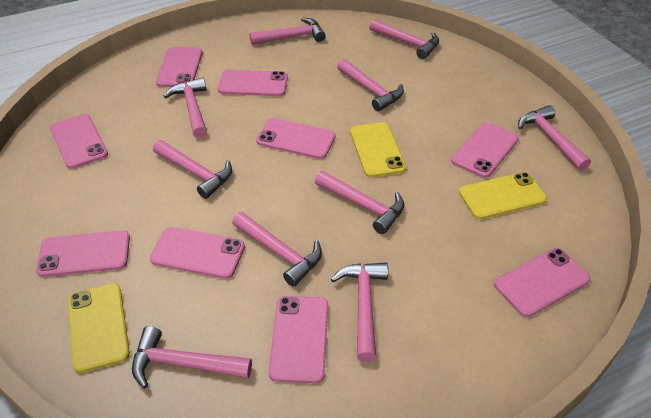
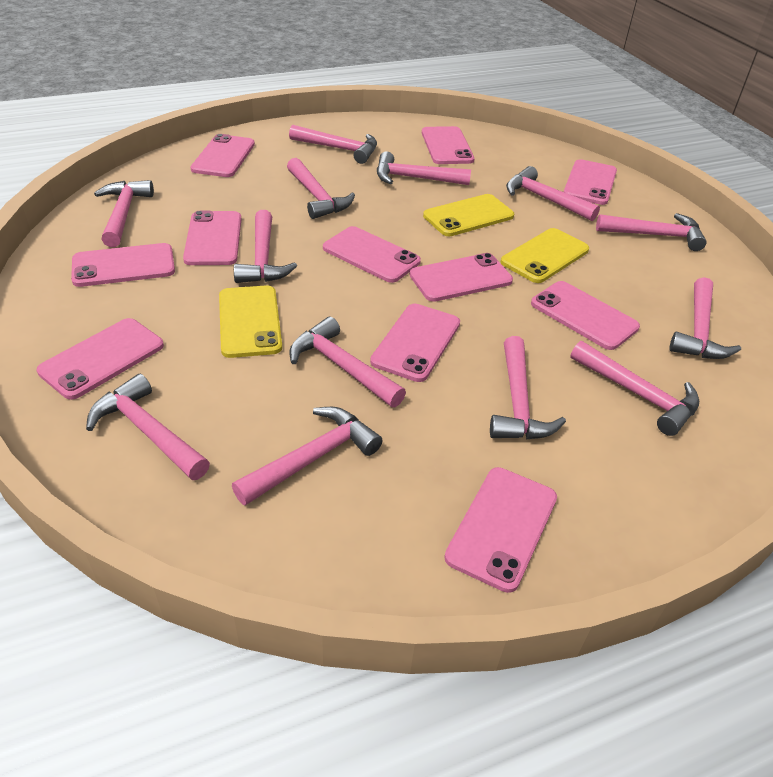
pink hammer: [132,326,252,388] [153,140,232,199] [163,78,207,138] [232,212,322,287] [249,17,326,45] [315,171,404,234] [331,262,388,362] [337,59,404,112] [369,19,439,59] [518,105,591,171] = 10 -> [86,374,210,480] [94,180,154,247] [232,407,382,506] [234,210,297,283] [287,158,355,219] [289,125,377,164] [289,317,406,407] [377,151,471,185] [490,336,566,439] [506,166,600,221] [571,341,699,436] [596,213,707,251] [669,277,741,359] = 13
pink phone: [36,230,130,277] [50,114,108,169] [150,227,245,279] [156,47,203,87] [218,70,288,96] [256,118,335,159] [269,296,328,383] [451,122,519,178] [494,248,591,317] = 9 -> [37,318,164,400] [71,243,175,287] [183,211,241,265] [191,134,255,177] [323,226,421,283] [370,304,460,382] [410,253,513,302] [422,126,474,164] [444,467,557,593] [531,281,640,350] [564,159,617,205] = 11

